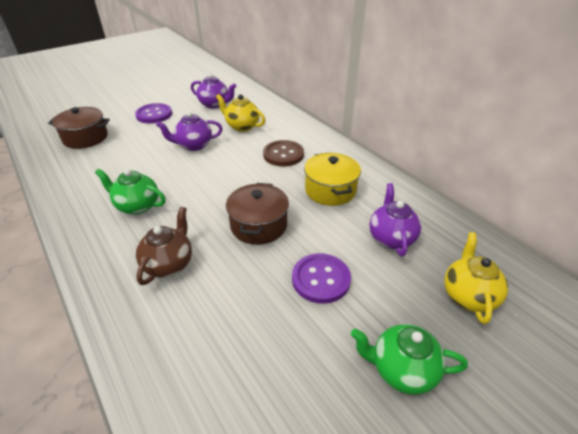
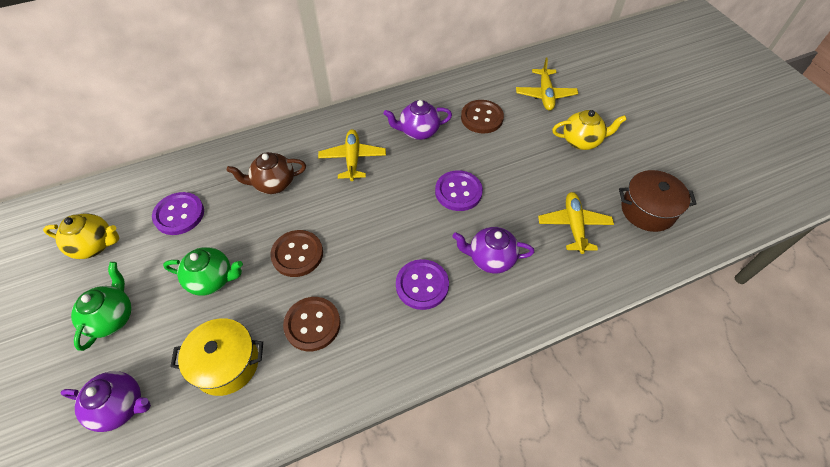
brown button: [263,140,304,166] = 1 -> [270,230,323,277] [283,297,341,351] [461,100,504,134] = 3
brown pot: [48,107,110,149] [226,183,289,245] = 2 -> [619,170,697,232] = 1
purple button: [135,103,172,123] [292,253,351,304] = 2 -> [152,192,204,235] [396,259,449,310] [435,170,483,211] = 3
yellow plane: none = 0 -> [318,129,386,181] [516,58,578,111] [538,192,614,254] = 3

